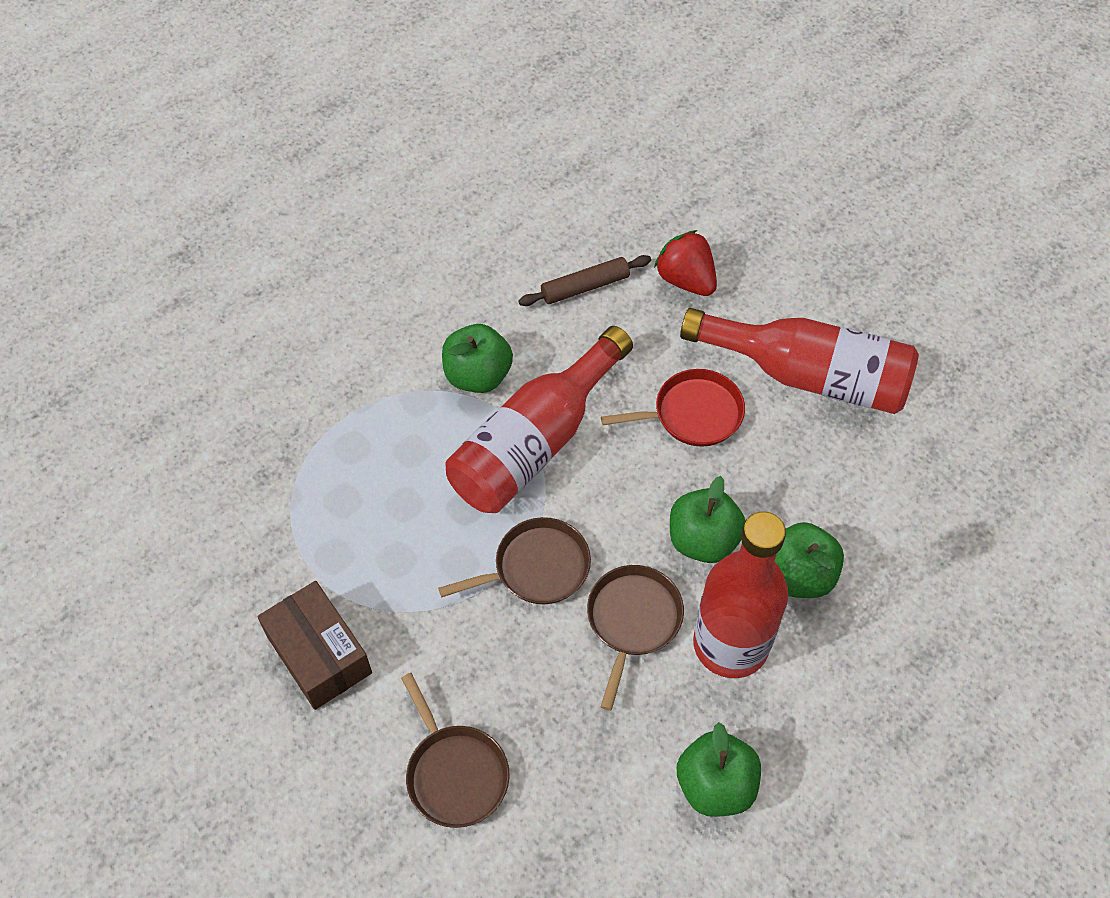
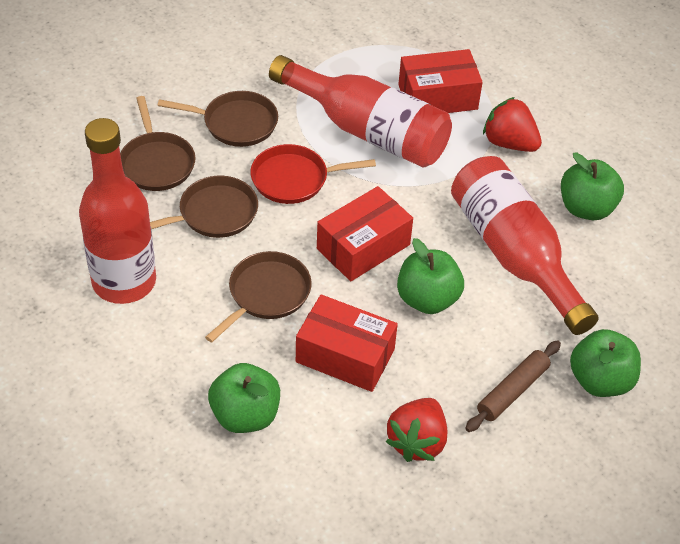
brown box: [257,581,372,710] = 1 -> none = 0
brown pan: [401,673,510,828] [438,517,591,604] [587,565,684,711] = 3 -> [120,96,196,191] [150,176,258,238] [158,91,278,147] [205,251,312,343] = 4
red box: none = 0 -> [296,294,398,392] [317,186,413,281] [398,49,483,113] = 3
red strawberry: [654,230,717,296] = 1 -> [385,398,447,462] [483,97,542,152] = 2

